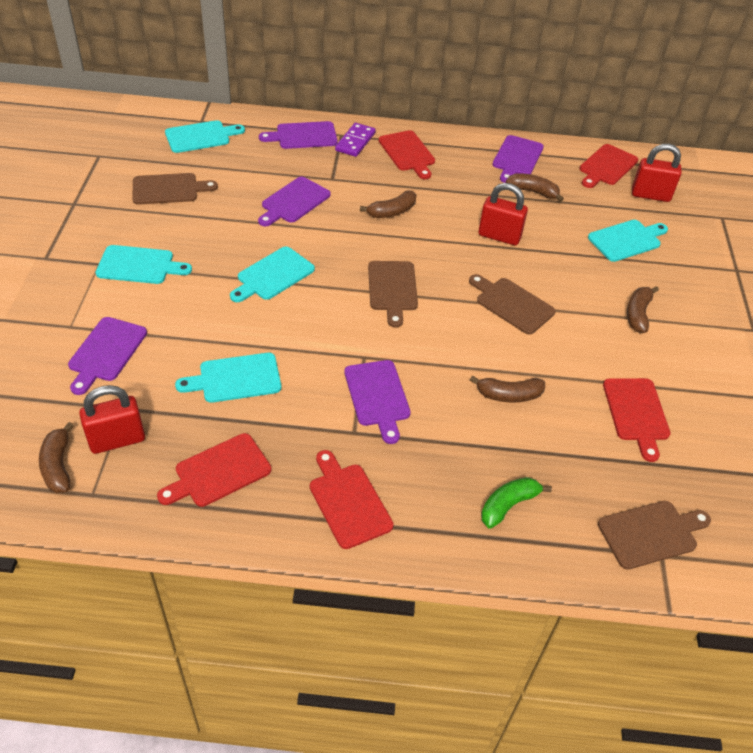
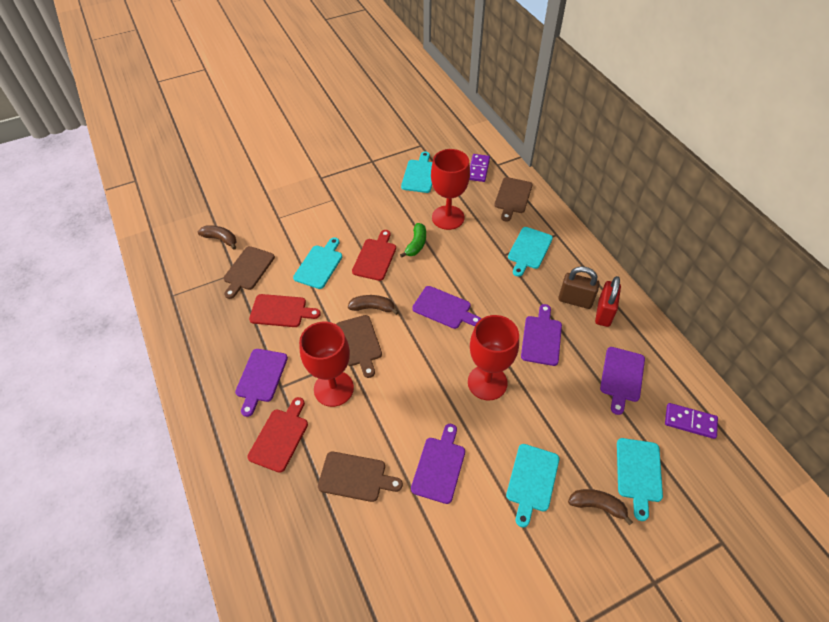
brown banana: [39,422,74,493] [360,190,416,218] [470,376,545,403] [506,174,564,202] [627,286,659,333] = 5 -> [198,225,236,250] [348,295,399,315] [568,489,633,525] = 3
brown padlock: none = 0 -> [558,266,600,309] = 1
purple domino: [335,123,376,157] = 1 -> [469,154,490,182] [665,403,718,439] = 2
red cutting board: [157,433,271,507] [310,450,394,549] [379,130,435,179] [580,144,638,188] [603,378,671,462] = 5 -> [247,397,308,473] [249,294,321,327] [352,230,396,281] = 3
red goblet: none = 0 -> [299,322,354,407] [431,149,470,230] [468,315,519,400] = 3
red padlock: [79,385,145,454] [479,183,528,245] [632,144,682,202] = 3 -> [595,276,621,327] = 1

